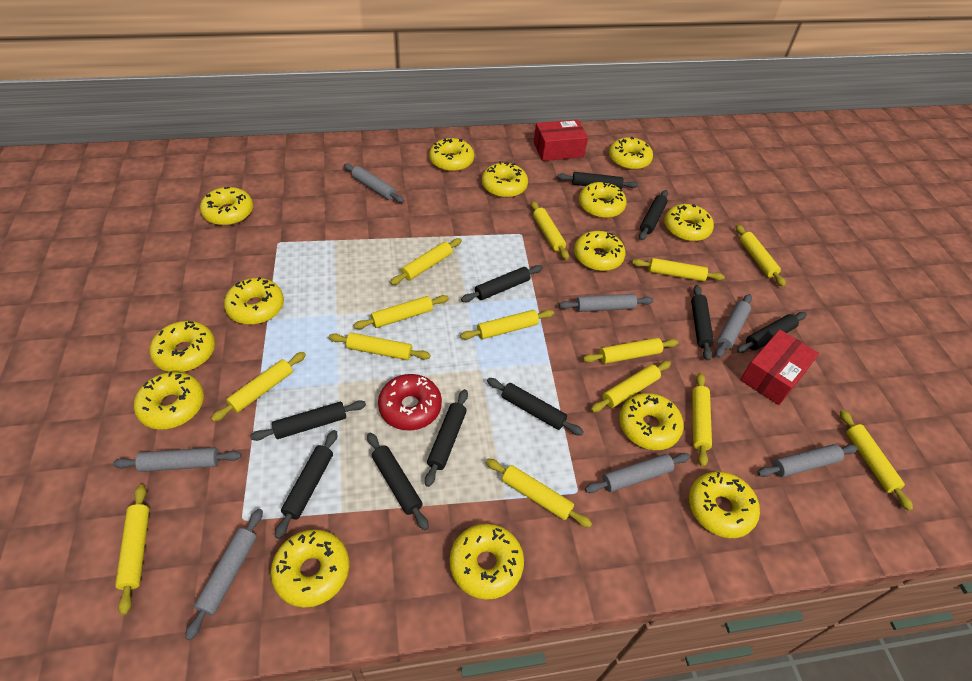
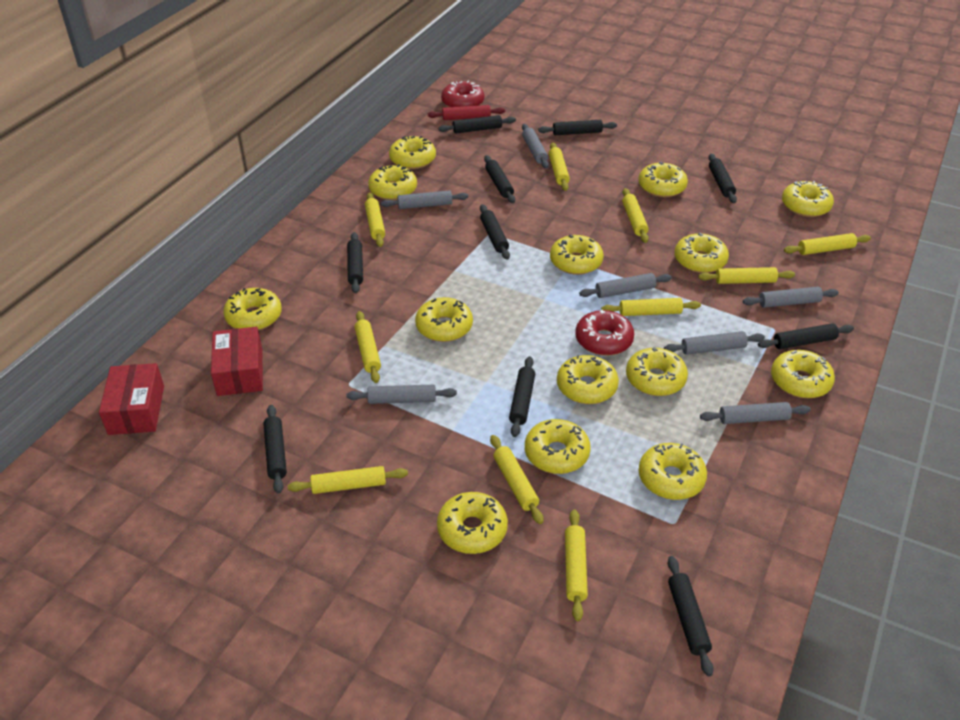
red donut: [378,374,442,431] = 1 -> [441,81,484,107] [575,310,634,356] = 2
red rolling pin: none = 0 -> [428,105,505,120] = 1
yellow rolling pin: [115,485,150,615] [211,352,306,422] [329,333,431,360] [354,295,449,329] [390,238,462,285] [460,310,554,340] [486,459,592,528] [531,201,569,260] [583,338,678,364] [591,361,671,412] [632,258,725,282] [692,373,712,467] [736,225,786,287] [840,410,913,511] = 14 -> [288,466,408,494] [355,311,381,383] [365,192,385,247] [490,435,544,524] [549,142,570,191] [565,509,588,621] [601,298,701,316] [622,188,649,243] [698,267,795,284] [784,233,871,255] = 10

